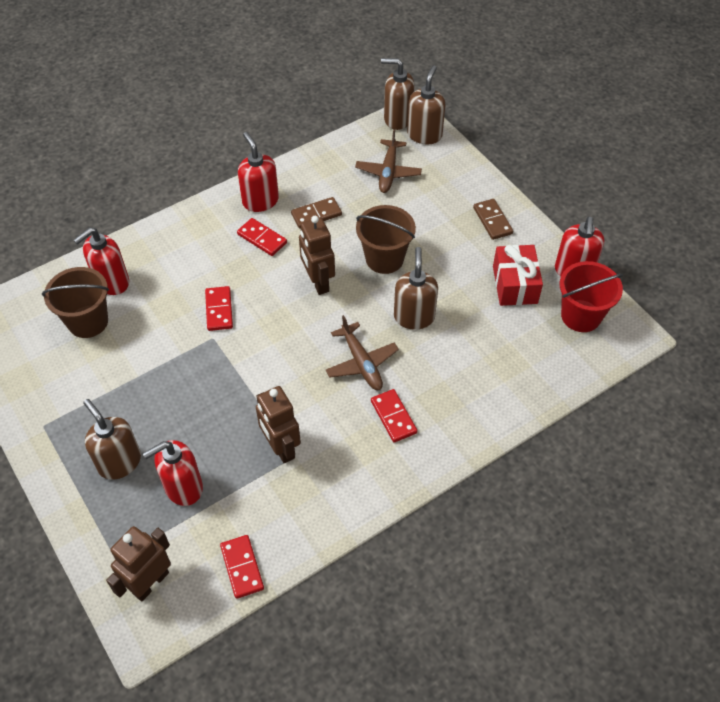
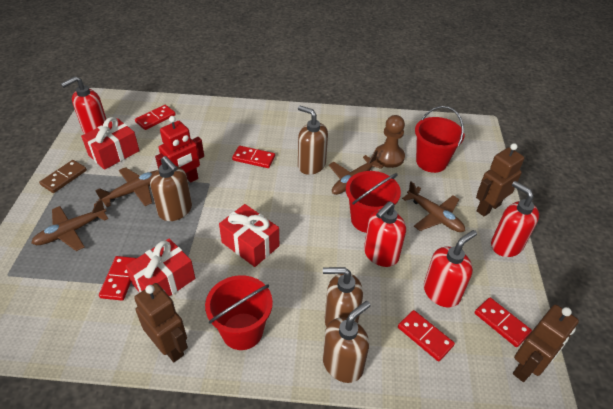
brown bucket: [42,267,109,338] [356,205,416,274] = 2 -> none = 0
brown domino: [291,197,342,229] [473,199,513,240] = 2 -> [39,160,87,193] = 1
brown pawn: none = 0 -> [375,115,405,168] = 1
brown plane: [326,315,399,390] [355,129,422,193] = 2 -> [32,199,108,251] [95,167,158,207] [329,150,384,195] [402,182,465,232] = 4
red bucket: [560,261,623,332] = 1 -> [205,275,273,350] [346,171,401,233] [415,106,464,173] = 3
red domino: [205,286,233,331] [220,535,264,599] [237,218,287,256] [371,389,417,443] = 4 -> [99,256,136,300] [135,105,176,130] [232,146,275,168] [398,310,455,361] [474,297,532,347] = 5
red gift: [493,245,543,306] = 1 -> [81,117,140,170] [125,238,195,297] [219,204,279,267] = 3
red robot: none = 0 -> [155,116,204,183] = 1

